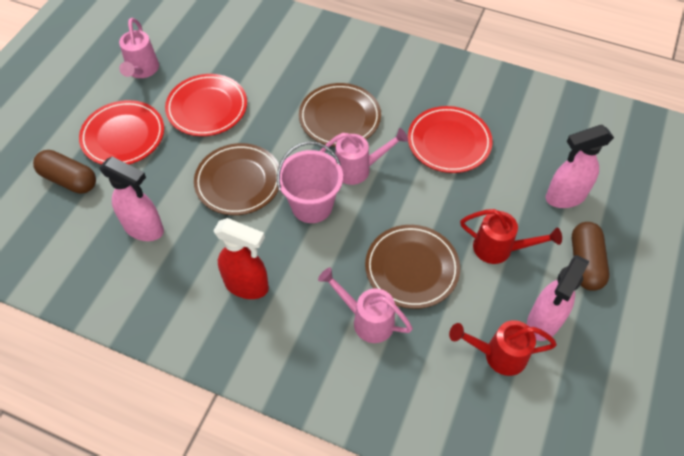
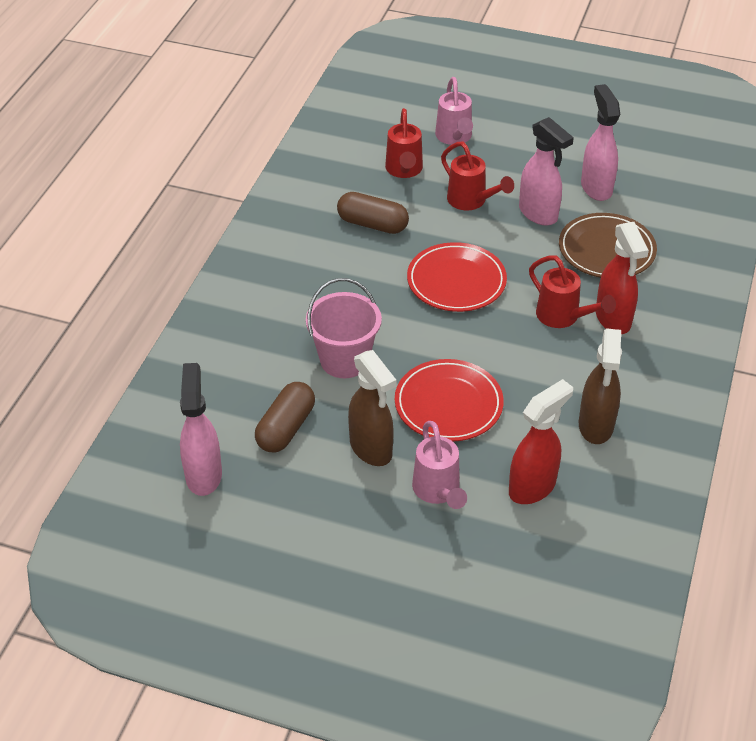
brown plate: [194,143,279,215] [299,83,381,147] [365,225,460,309] = 3 -> [559,213,657,278] = 1
brown spray bottle: none = 0 -> [348,350,397,466] [579,329,622,444] = 2
pink watering can: [119,18,159,78] [318,267,413,343] [320,128,408,185] = 3 -> [412,421,467,509] [435,77,473,145] = 2
red plate: [79,100,164,165] [165,74,247,136] [408,106,493,173] = 3 -> [395,359,504,441] [407,242,507,312] = 2
red spray bottle: [213,218,269,299] = 1 -> [509,379,573,504] [596,222,649,334] = 2
red watering can: [449,320,557,376] [460,209,562,264] = 2 -> [385,108,423,178] [441,141,514,211] [529,255,616,328] = 3

